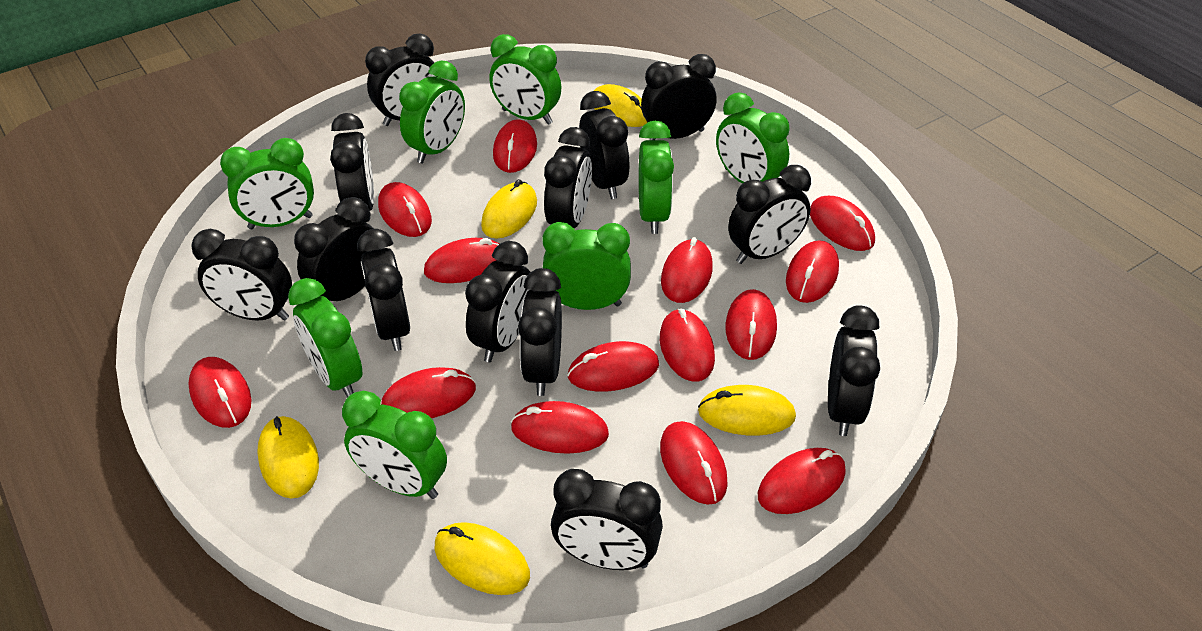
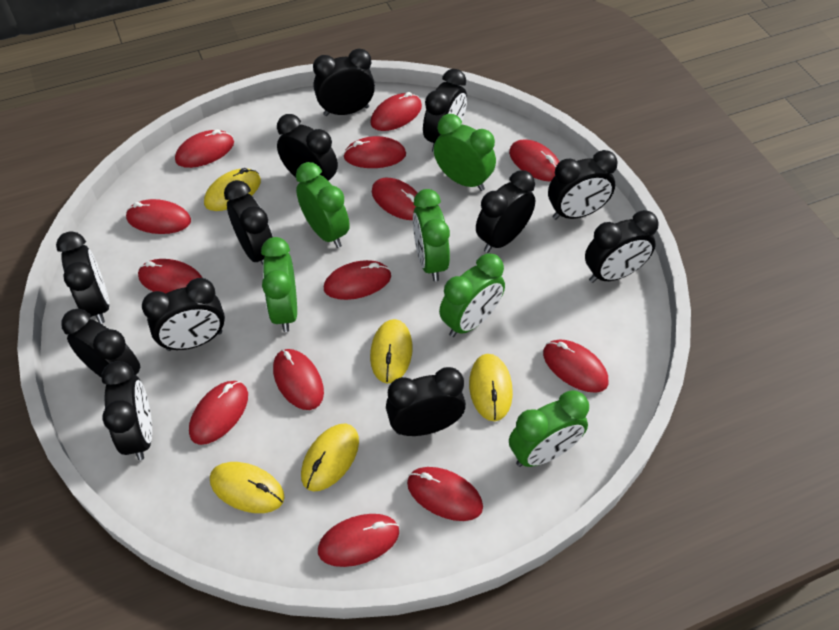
black clock: [191,229,292,321] [294,197,374,301] [330,113,374,211] [357,229,410,351] [365,34,440,126] [465,241,530,363] [518,268,562,396] [544,127,592,228] [551,469,663,570] [579,91,630,199] [641,54,716,140] [728,165,811,264] [828,305,880,436] = 13 -> [56,231,109,324] [61,309,140,378] [101,361,152,460] [142,278,225,351] [224,180,273,265] [277,114,338,181] [313,48,375,116] [386,367,466,436] [423,69,467,153] [476,170,535,253] [548,150,618,220] [585,210,659,283] = 12
green clock: [220,138,314,229] [288,278,363,398] [342,391,447,499] [399,60,465,164] [489,34,561,125] [542,222,631,310] [639,121,674,234] [716,92,790,184] = 8 -> [261,237,297,332] [296,162,350,248] [413,189,450,281] [434,114,496,191] [439,254,505,337] [509,390,589,467] = 6
red mouse: [188,357,252,428] [378,182,432,237] [381,367,476,418] [424,238,499,283] [493,119,537,173] [511,401,609,454] [567,341,659,392] [660,308,715,382] [660,421,728,505] [661,237,713,303] [725,289,777,360] [758,448,846,514] [786,240,839,303] [810,196,875,251] = 14 -> [126,199,191,234] [138,259,202,293] [175,129,234,168] [189,381,248,445] [273,349,324,410] [318,514,399,567] [324,260,391,300] [343,136,406,168] [371,92,422,131] [372,178,418,220] [407,467,483,521] [509,139,559,181] [543,340,608,393] = 13

